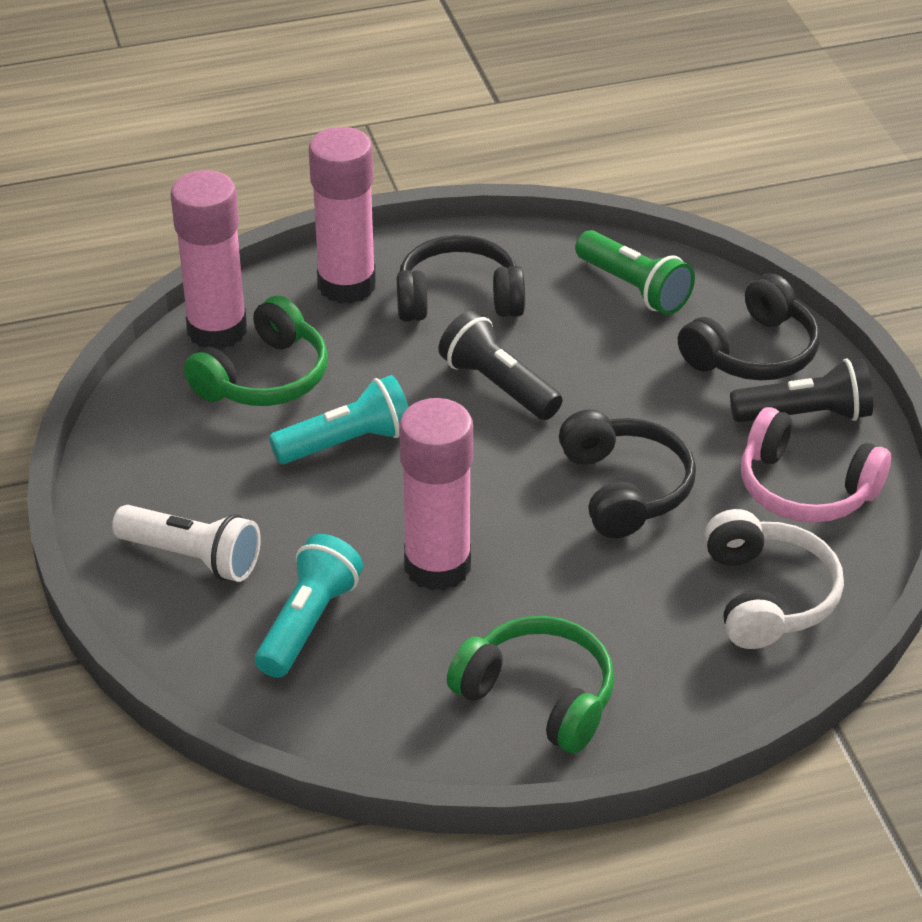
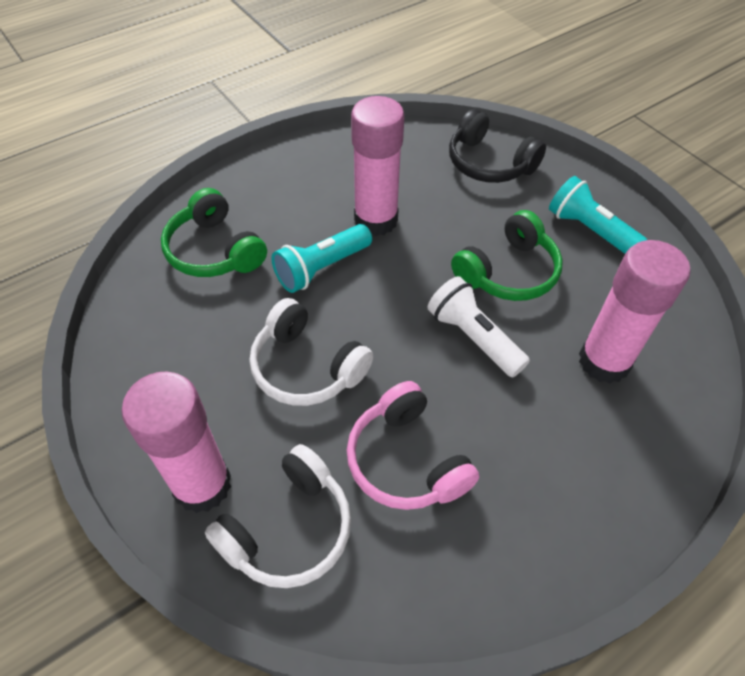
black flashlight: [438,311,562,420] [730,358,873,422] = 2 -> none = 0
black headphones: [397,235,525,322] [559,410,696,538] [678,273,820,381] = 3 -> [449,109,546,183] = 1
green flashlight: [575,230,695,315] = 1 -> none = 0
white headphones: [705,509,844,649] = 1 -> [205,444,351,588] [250,298,373,406] = 2

